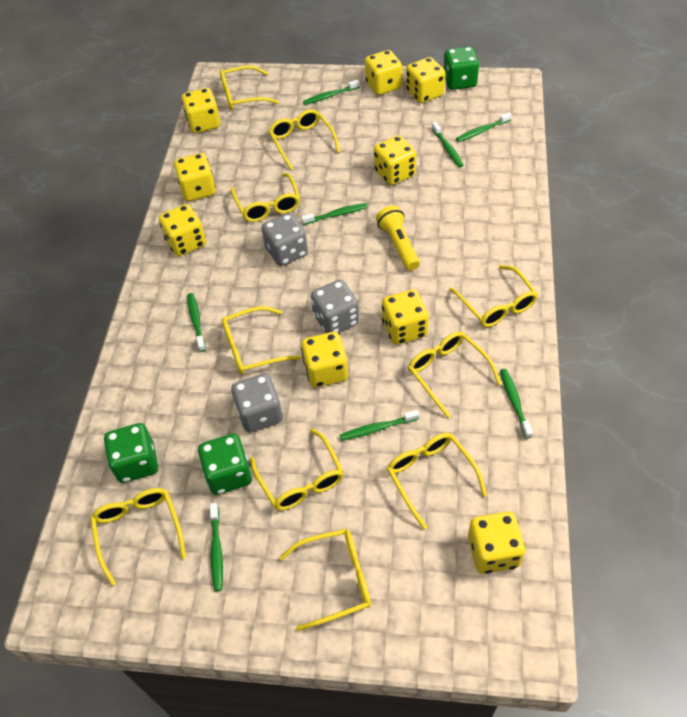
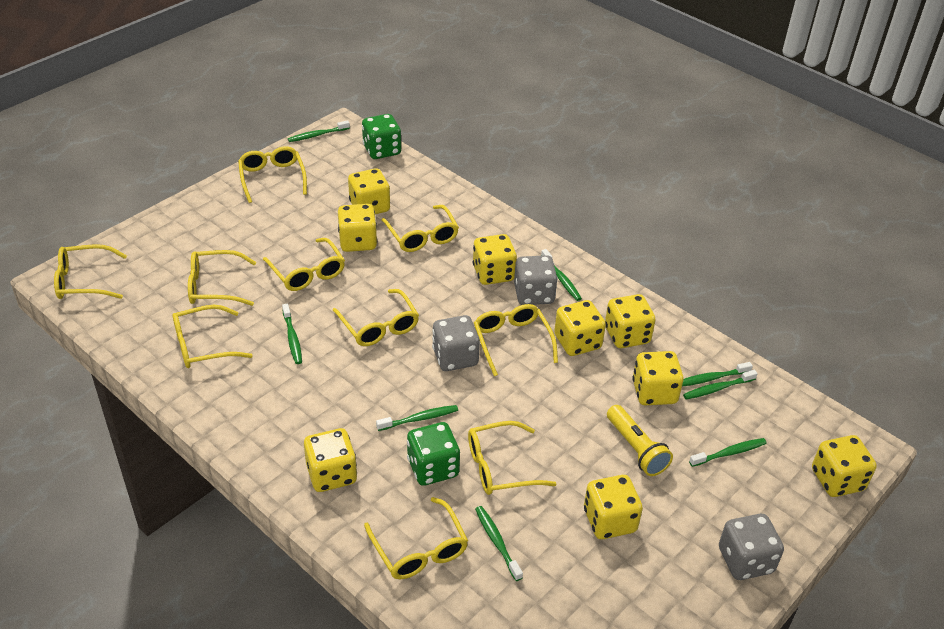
green dice: [104,423,158,483] [198,434,252,495] [443,46,479,90] = 3 -> [362,114,401,159] [407,422,460,486] = 2

